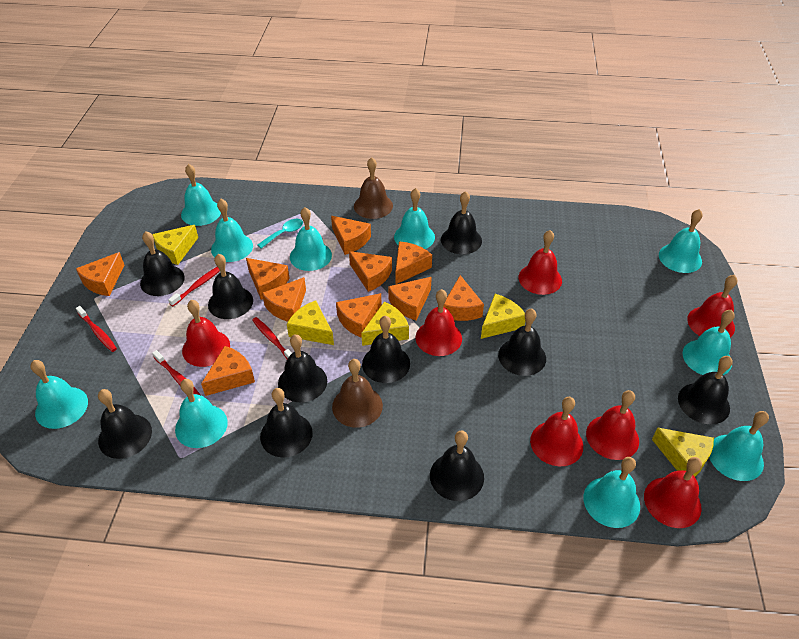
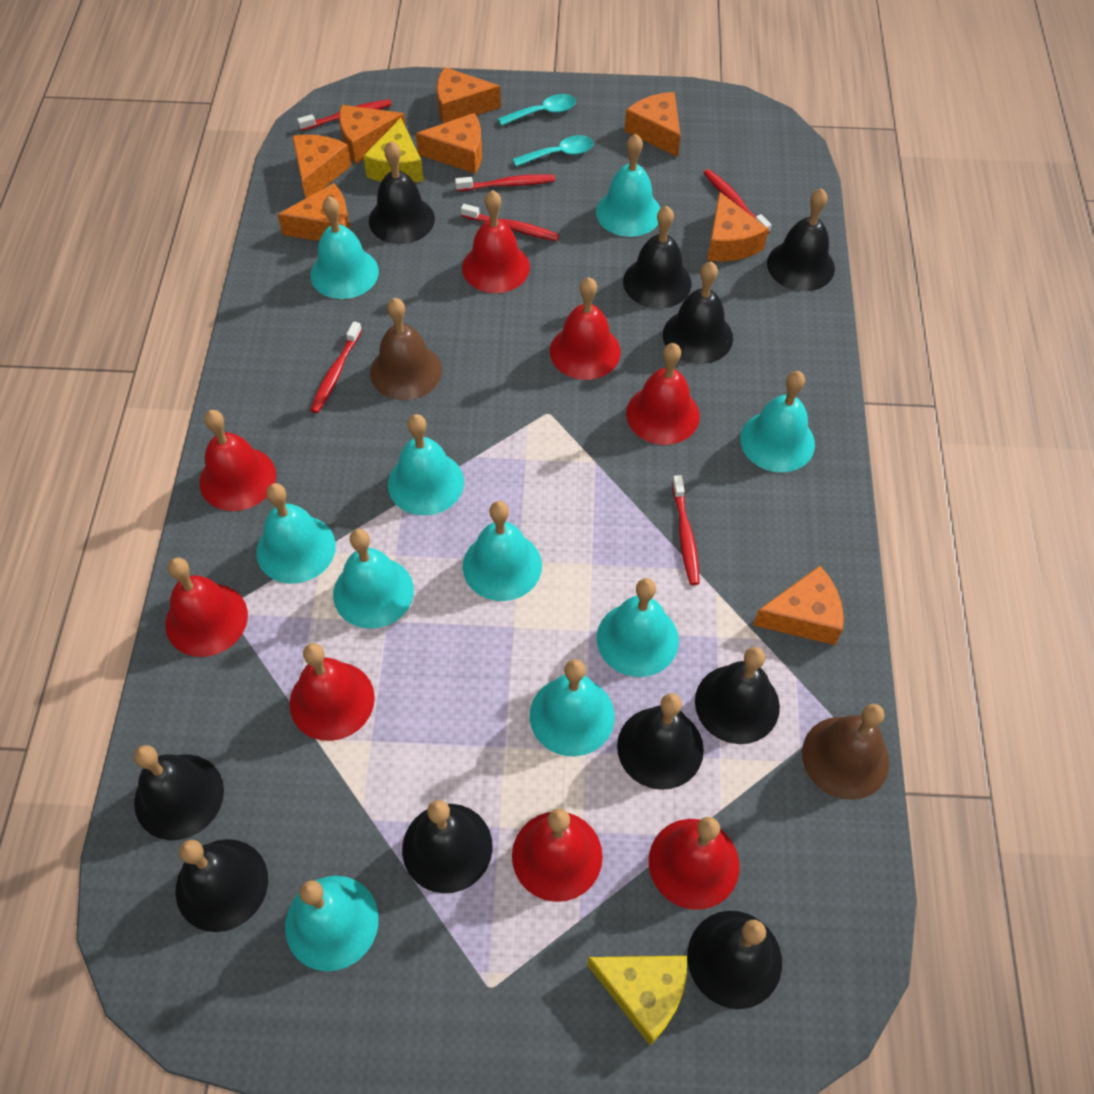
orange cheese: [76,252,124,296] [201,346,255,396] [246,258,290,300] [262,277,306,322] [331,216,371,255] [336,293,382,338] [349,251,392,292] [388,277,432,320] [396,241,432,284] [443,275,484,321] = 10 -> [277,183,350,241] [292,135,352,198] [339,105,406,164] [416,113,482,174] [437,67,501,124] [625,92,681,157] [707,192,768,262] [753,566,844,645] = 8
red bell: [182,300,230,367] [415,289,462,356] [519,230,562,295] [530,397,583,466] [586,390,639,460] [644,457,702,528] [687,275,737,337] = 7 -> [165,558,248,657] [199,410,276,511] [289,643,375,741] [462,190,530,293] [512,809,603,902] [550,277,621,380] [626,343,700,445] [649,817,739,910] = 8
red toothbrush: [76,306,117,352] [152,350,200,395] [168,267,220,306] [252,317,292,359] = 4 -> [297,99,392,131] [310,321,362,413] [455,174,555,191] [461,204,559,241] [672,475,700,585] [704,169,772,234] = 6
turquoise spoon: [257,219,303,249] = 1 -> [498,94,576,126] [513,135,594,167] = 2
yellow cheese: [152,225,198,265] [287,301,334,345] [361,302,409,346] [481,294,525,339] [652,428,714,477] = 5 -> [363,118,424,183] [587,956,687,1045] = 2

